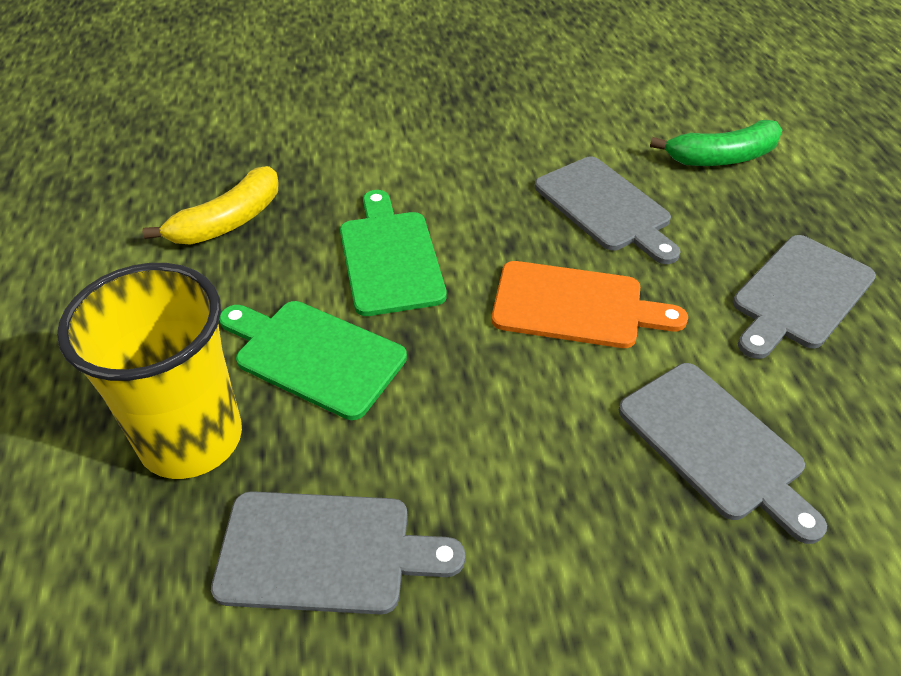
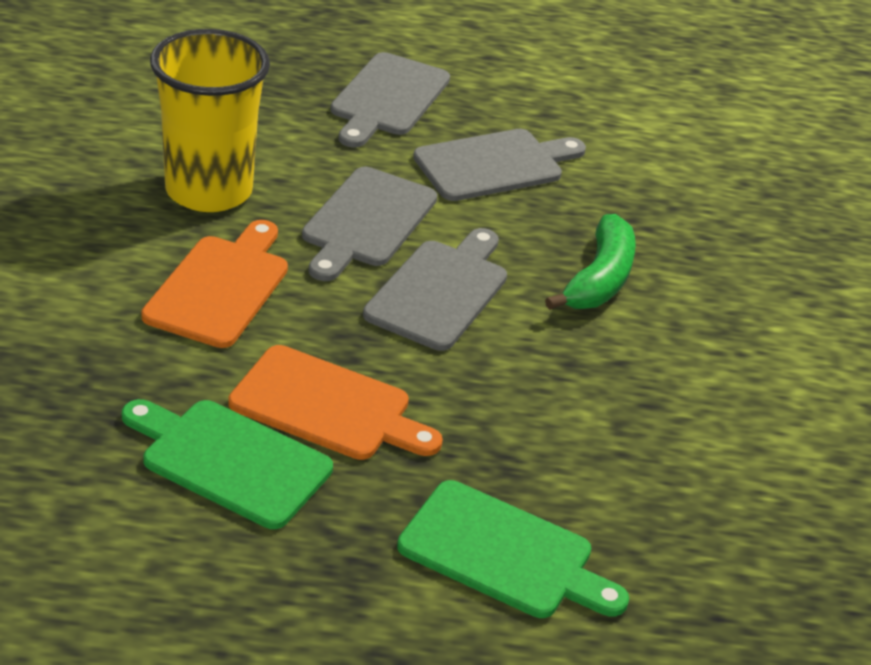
orange cutting board: [492,261,688,348] = 1 -> [141,220,288,348] [228,345,443,460] = 2
yellow banana: [142,166,279,245] = 1 -> none = 0

